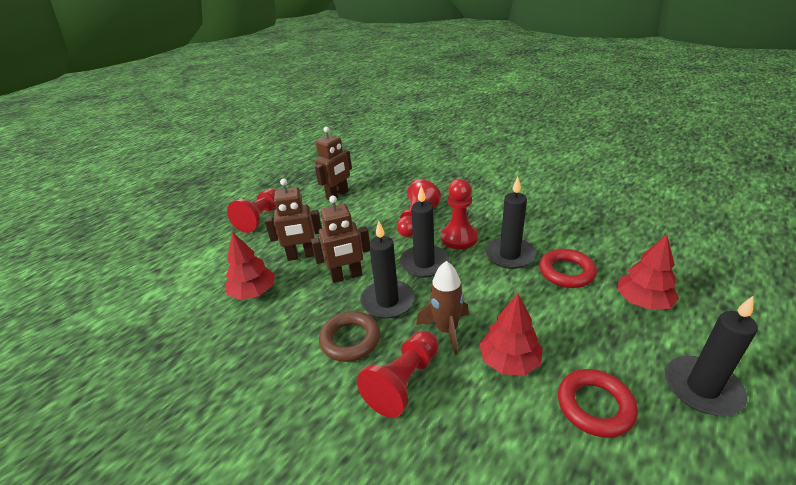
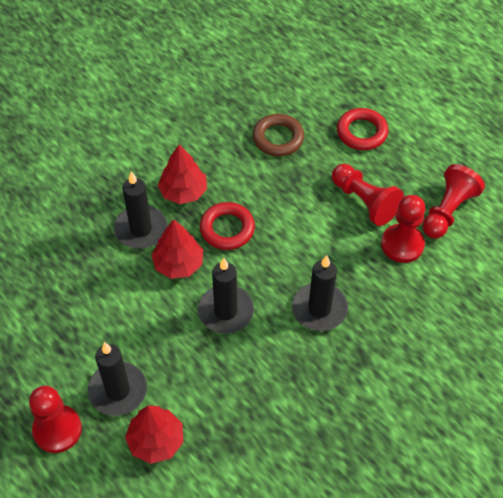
brown robot: [265,179,322,261] [311,195,370,283] [315,127,352,200] = 3 -> none = 0
brown rocket: [416,261,469,355] = 1 -> none = 0

